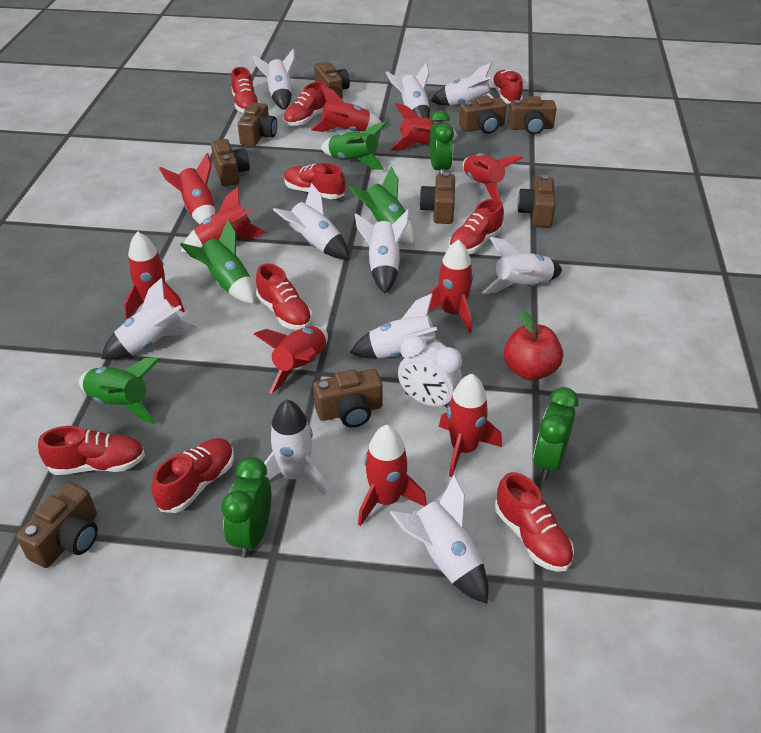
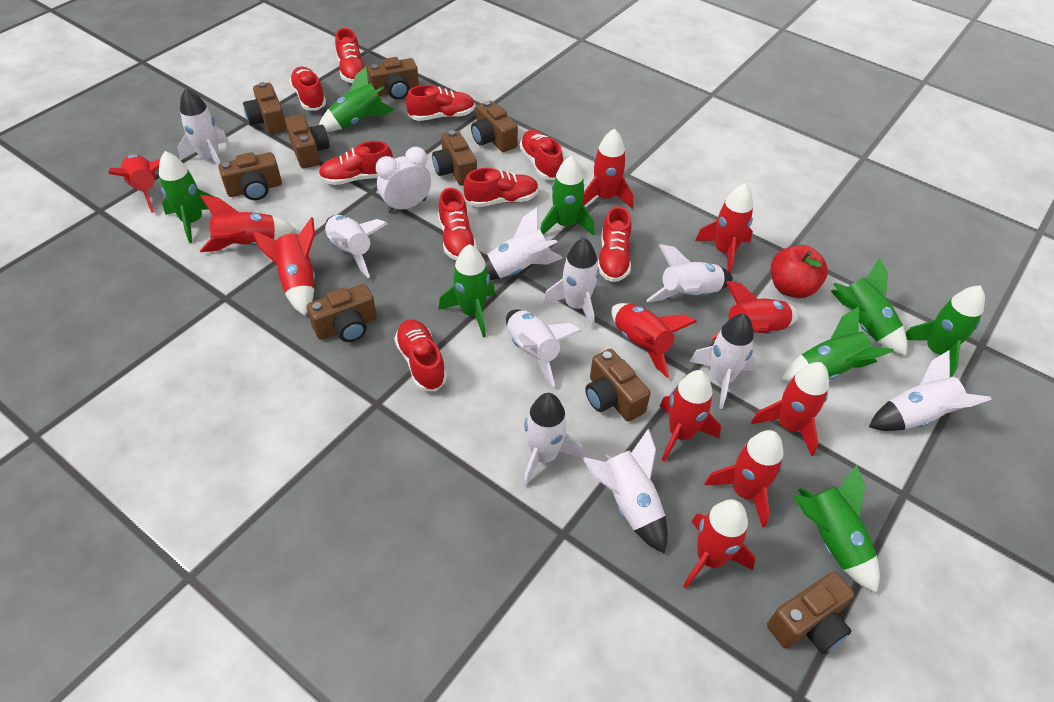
green clock: [221,457,271,558] [430,110,454,174] [533,387,579,480] = 3 -> none = 0
green rocket: [79,358,160,424] [180,219,255,304] [321,122,387,170] [348,167,414,244] = 4 -> [159,151,215,243] [319,66,395,132] [439,244,495,338] [540,156,594,236] [781,306,894,382] [792,465,880,593] [831,257,907,356] [906,285,985,377] = 8
red rocket: [124,231,185,319] [159,153,215,225] [181,187,266,253] [254,326,328,394] [311,85,382,132] [358,425,427,526] [390,103,458,151] [428,239,474,333] [439,374,502,477] [462,153,523,200] = 10 -> [108,154,161,213] [200,195,295,252] [253,217,315,316] [583,129,633,208] [611,303,697,378] [660,370,721,462] [683,499,755,589] [695,183,753,273] [705,430,784,528] [710,281,799,340] [751,362,829,456] = 11

